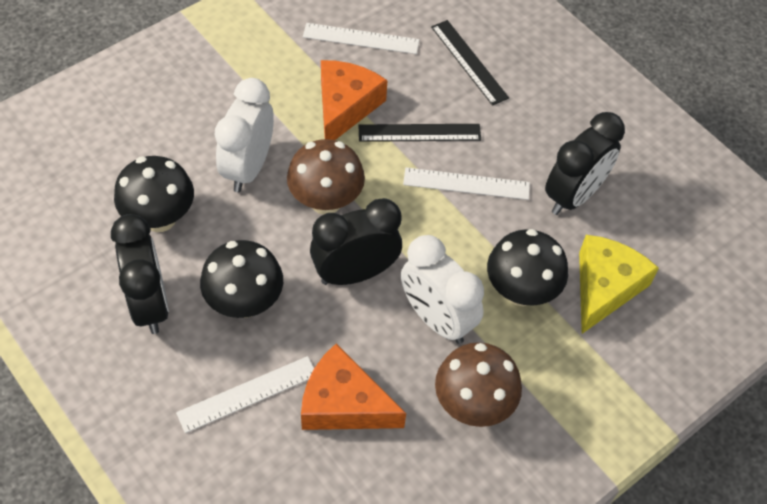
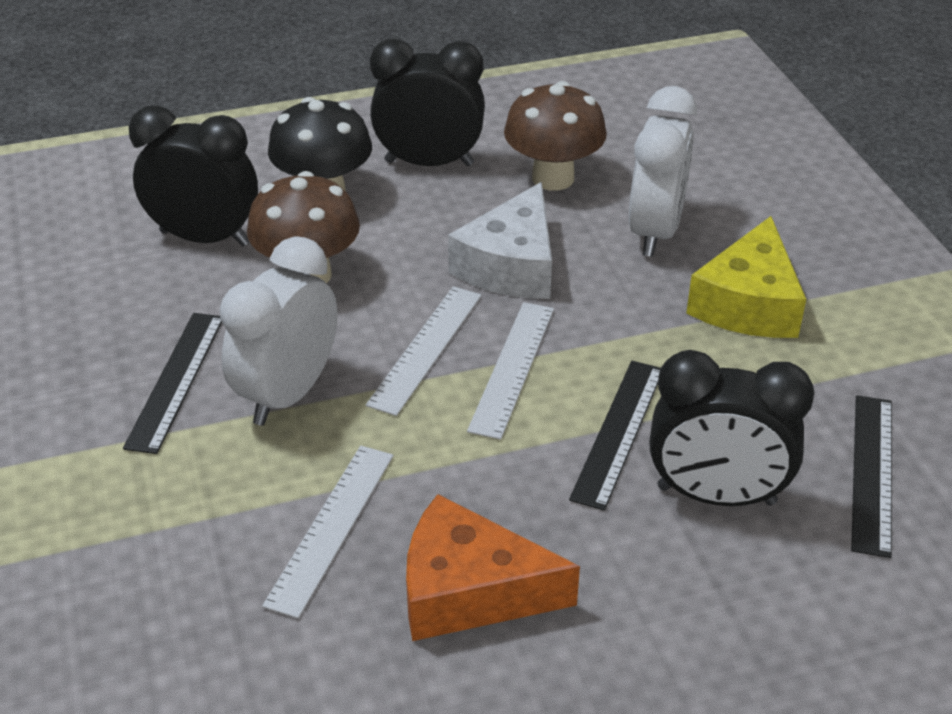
black mushroom: [114,156,194,232] [200,240,283,318] [487,229,568,306] = 3 -> [268,97,372,191] = 1
black ruler: [358,124,481,142] [431,20,509,106] = 2 -> [123,313,222,454] [569,361,661,511] [851,395,892,558] = 3
orange cheese: [301,344,406,430] [321,60,387,140] = 2 -> [406,494,580,641] = 1
white cheese: none = 0 -> [448,182,552,299] = 1

